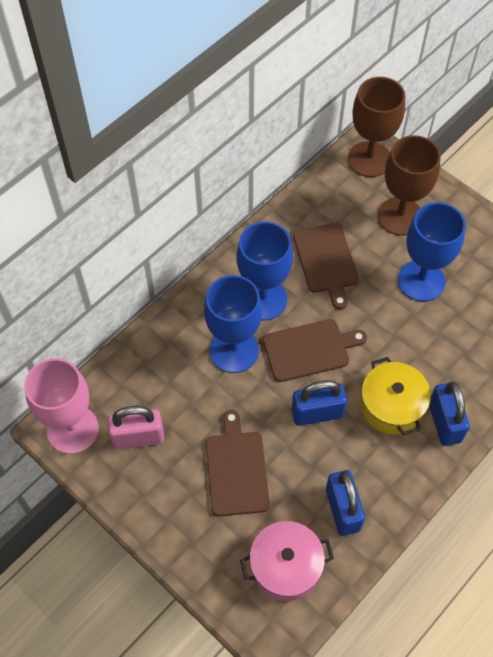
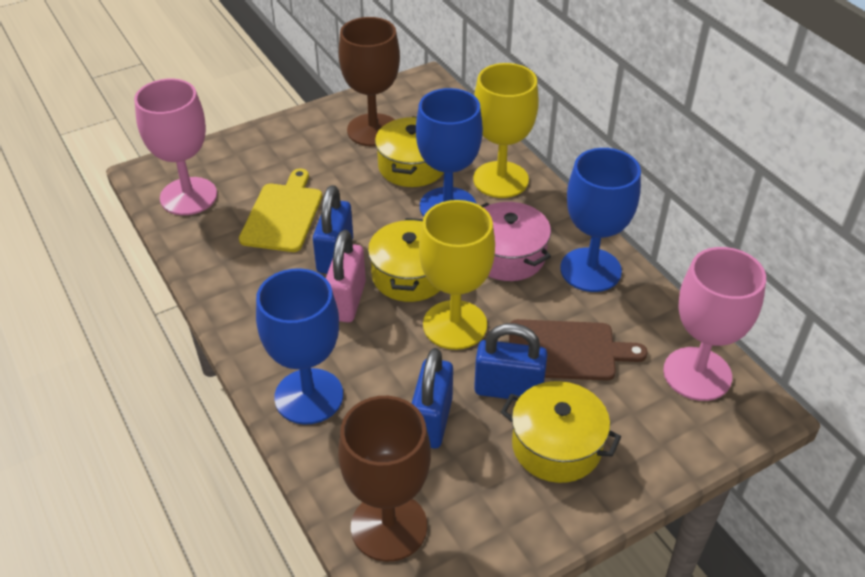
brown cutting board: [206,410,270,517] [263,319,367,382] [293,223,359,309] = 3 -> [509,319,648,381] = 1
pink goblet: [24,358,99,454] = 1 -> [134,79,217,215] [663,247,766,401] = 2
yellow cutting board: none = 0 -> [239,169,322,252] = 1
yellow goblet: none = 0 -> [419,200,495,350] [473,63,539,198] = 2
yellow pot: [360,357,431,436] = 1 -> [368,218,440,302] [375,116,444,187] [501,381,621,483] = 3

